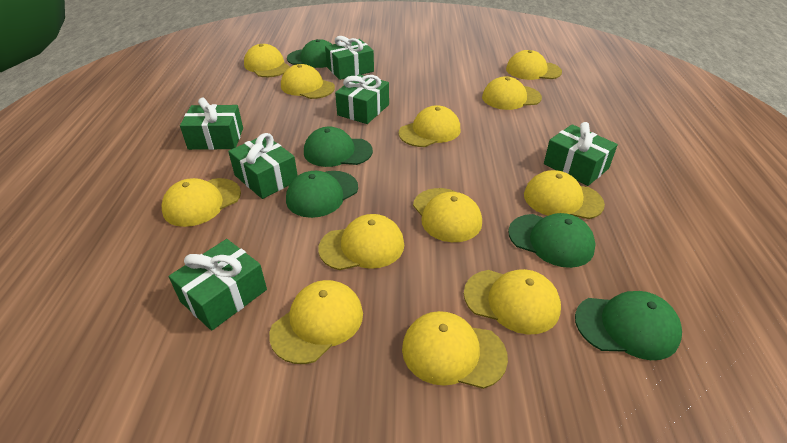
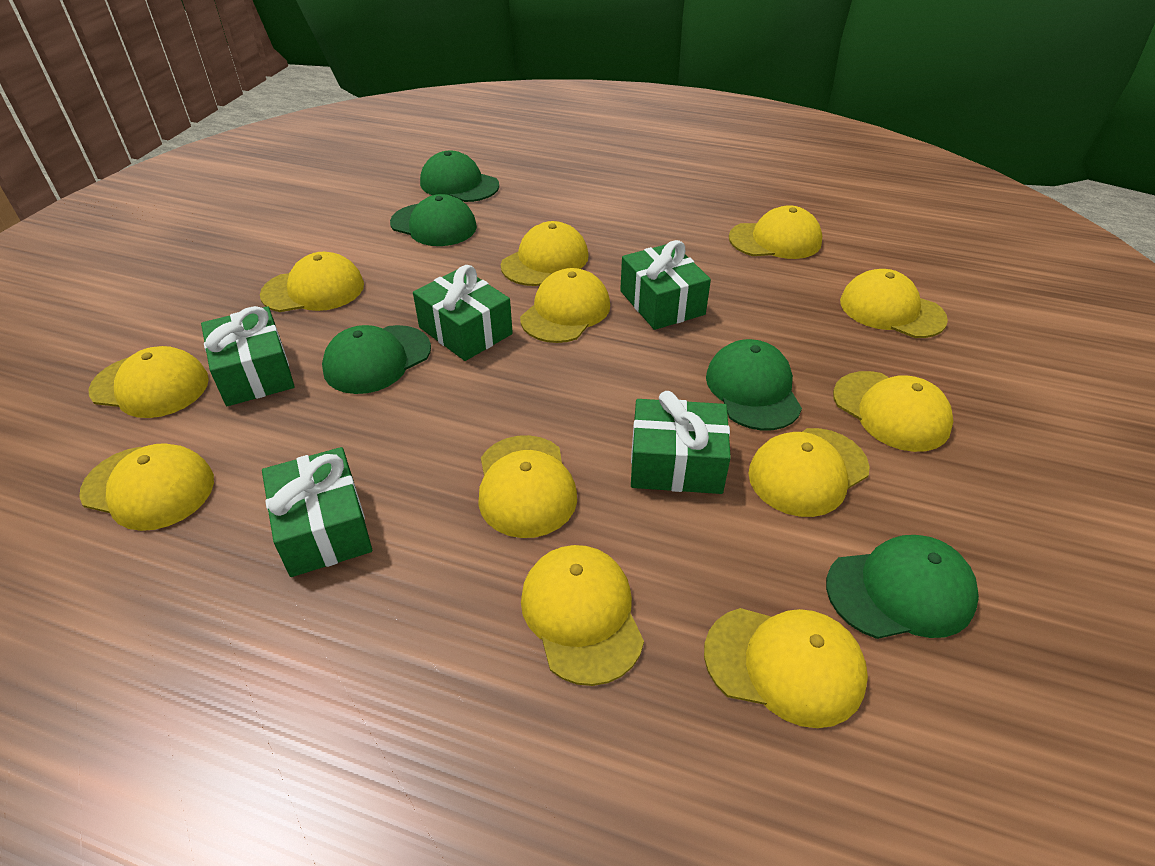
green gift: [169,239,267,331] [180,98,243,150] [228,133,298,199] [325,36,374,80] [335,74,389,124] [544,122,618,186] = 6 -> [201,306,295,406] [262,447,372,577] [413,265,513,361] [620,240,711,330] [631,391,731,494] = 5

